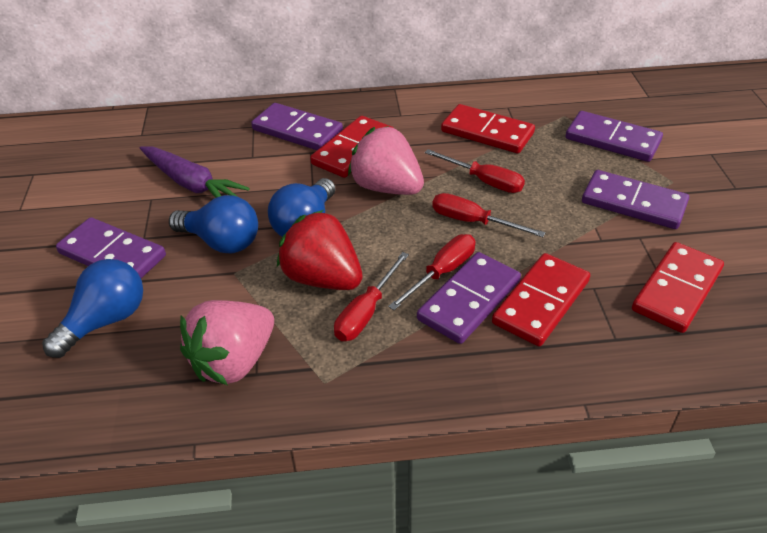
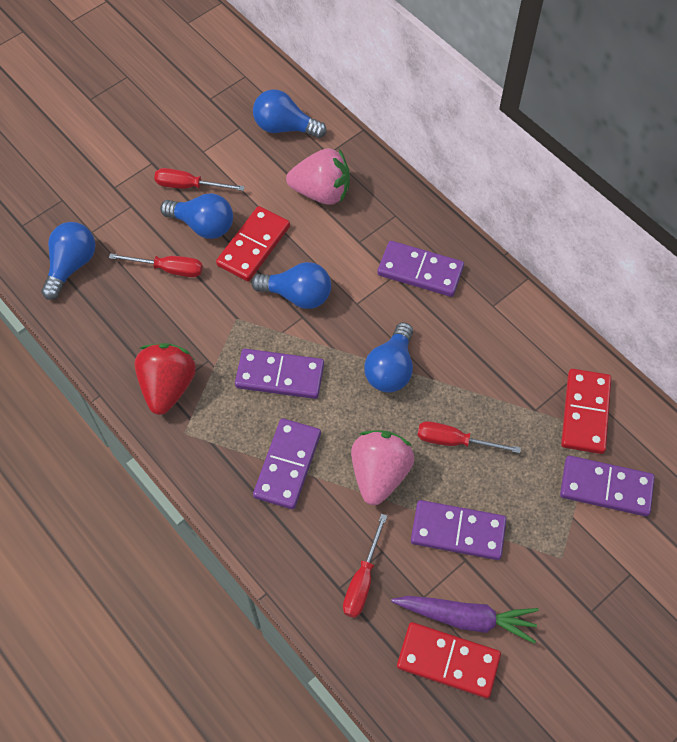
blue light bulb: [42,259,143,358] [169,195,258,253] [268,178,335,237] = 3 -> [41,222,95,300] [160,193,233,239] [251,262,331,309] [253,89,327,138] [364,322,413,393] = 5
red domino: [310,116,394,178] [441,104,535,153] [492,253,590,346] [632,242,724,333] = 4 -> [216,206,290,281] [397,622,501,698] [561,369,611,454] = 3

